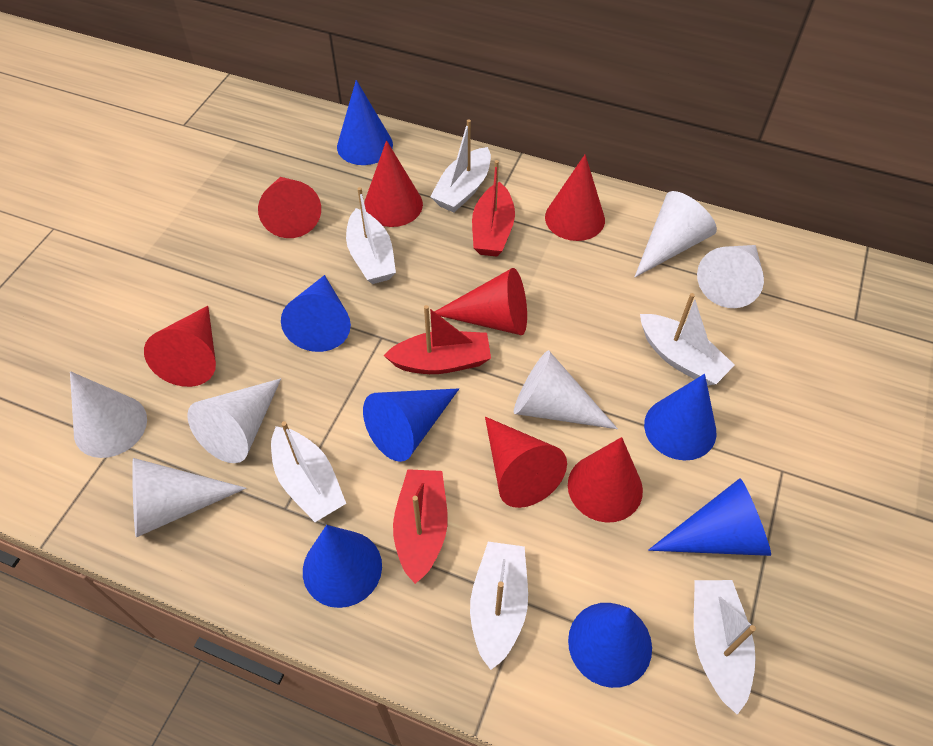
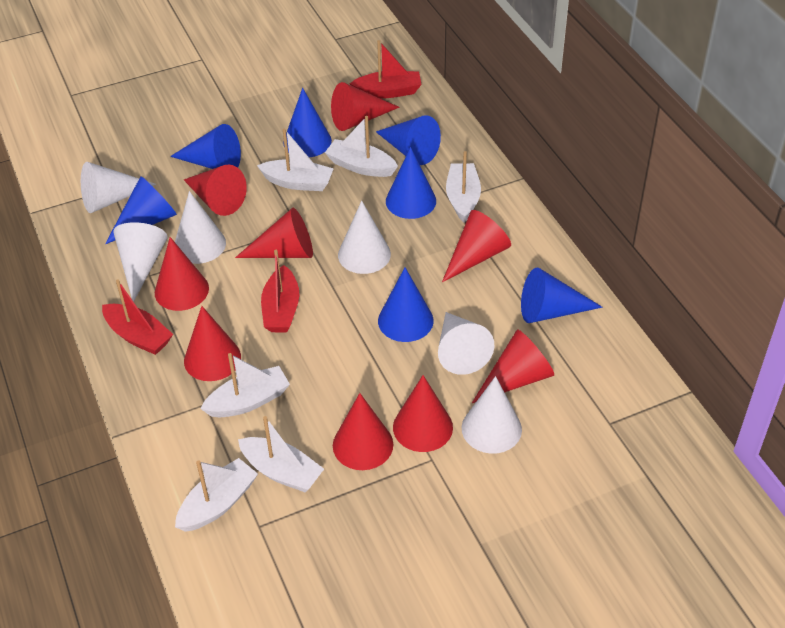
red cone: [144,306,216,387] [258,177,321,238] [364,140,423,227] [434,268,527,335] [485,417,567,508] [545,154,605,241] [568,437,643,523] = 7 -> [155,237,209,311] [184,165,247,216] [184,306,241,381] [235,208,313,258] [331,82,400,131] [333,393,393,470] [393,375,453,452] [442,210,511,282] [472,330,554,403] = 9

